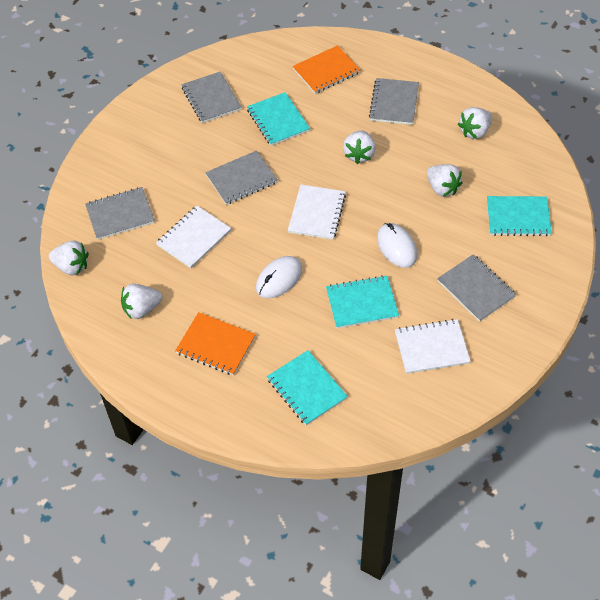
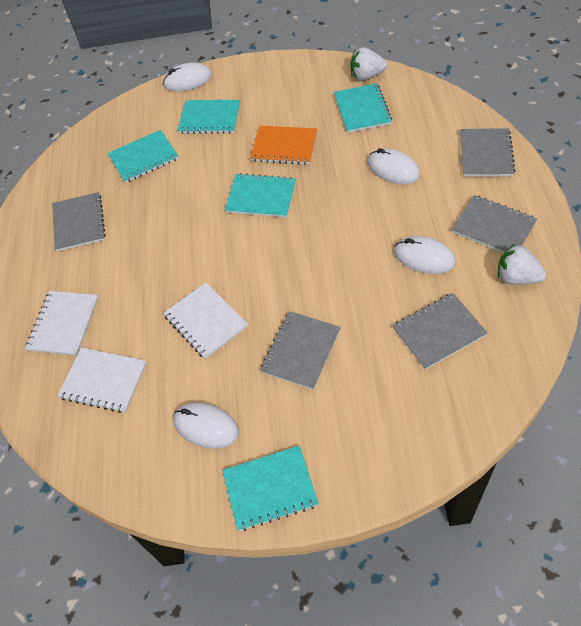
orange notebook: [175,312,256,375] [292,45,360,94] = 2 -> [250,126,317,165] = 1
turquoise notebook: [247,92,310,146] [267,350,348,425] [326,275,399,328] [487,196,552,236] = 4 -> [108,130,179,183] [177,100,240,134] [222,446,319,531] [225,173,296,218] [334,83,392,133] = 5
white mouse: [256,256,302,298] [377,223,417,268] = 2 -> [163,63,212,92] [173,402,239,449] [368,148,420,184] [394,236,456,274] = 4
white strawberry: [49,241,89,275] [121,284,162,319] [343,130,376,164] [427,164,463,197] [458,107,492,139] = 5 -> [350,47,387,81] [498,244,546,285] = 2

